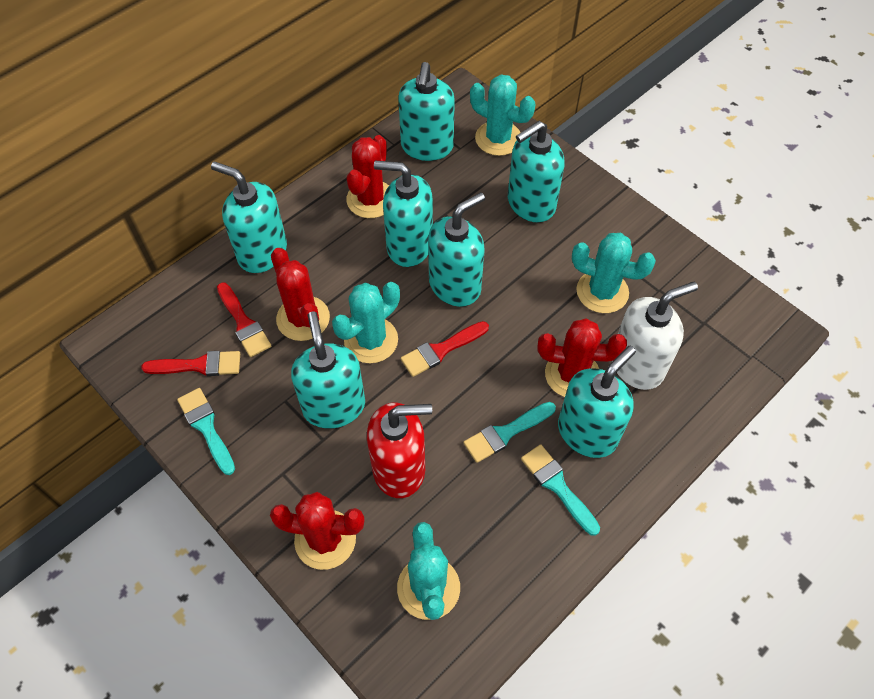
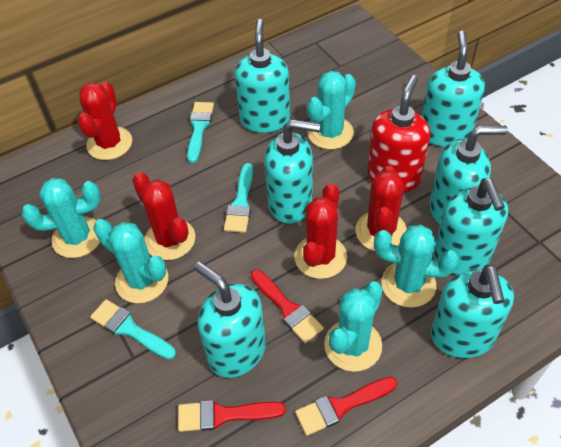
turquoise cactus: [332,282,400,363] [397,522,460,620] [470,75,535,156] [572,233,656,313] = 4 -> [22,178,101,258] [93,219,168,303] [307,71,356,149] [324,281,383,372] [374,225,459,308] = 5
white soap dispenser: [612,282,698,390] = 1 -> none = 0

